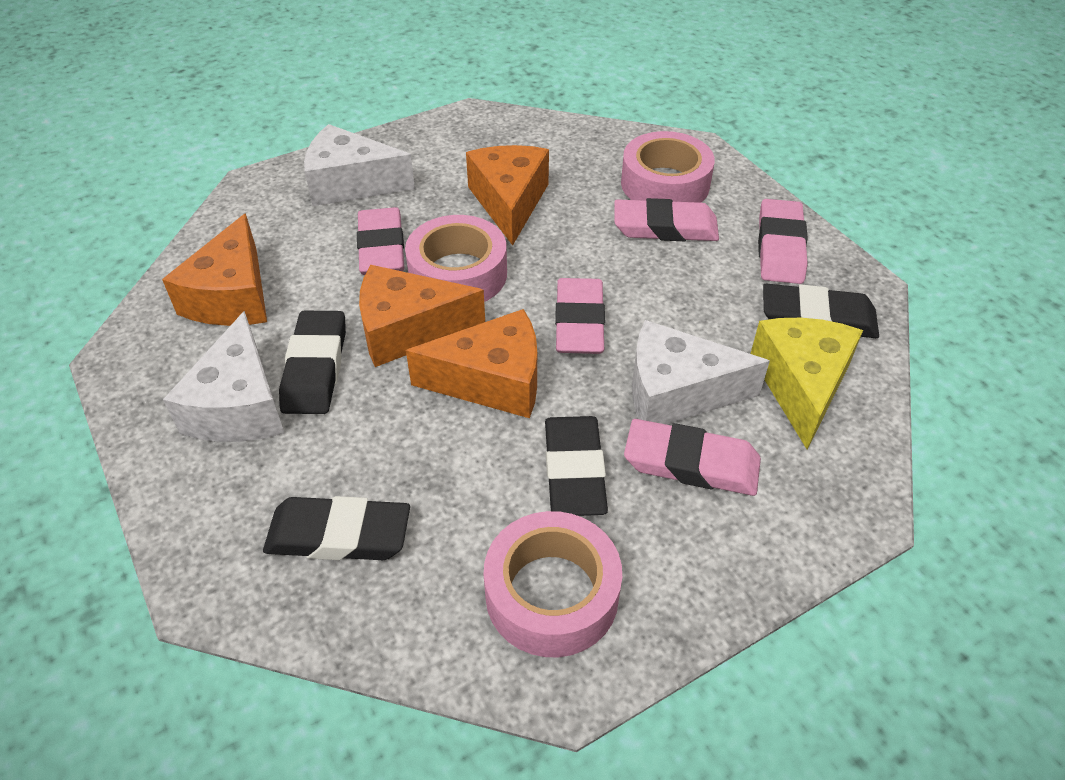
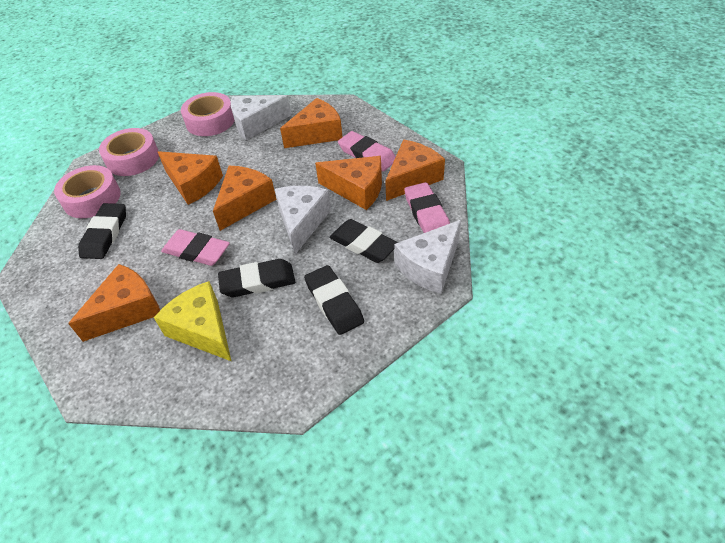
orange cheese: [162,213,267,326] [359,265,485,367] [406,309,537,418] [466,145,549,246] = 4 -> [68,264,160,342] [158,151,223,205] [213,166,277,231] [280,98,342,148] [315,156,382,210] [385,140,445,201] = 6
pink eraser: [357,207,404,275] [555,278,605,354] [614,198,719,241] [624,419,761,496] [758,199,808,284] = 5 -> [161,229,230,266] [338,131,396,171] [404,182,450,233] = 3

